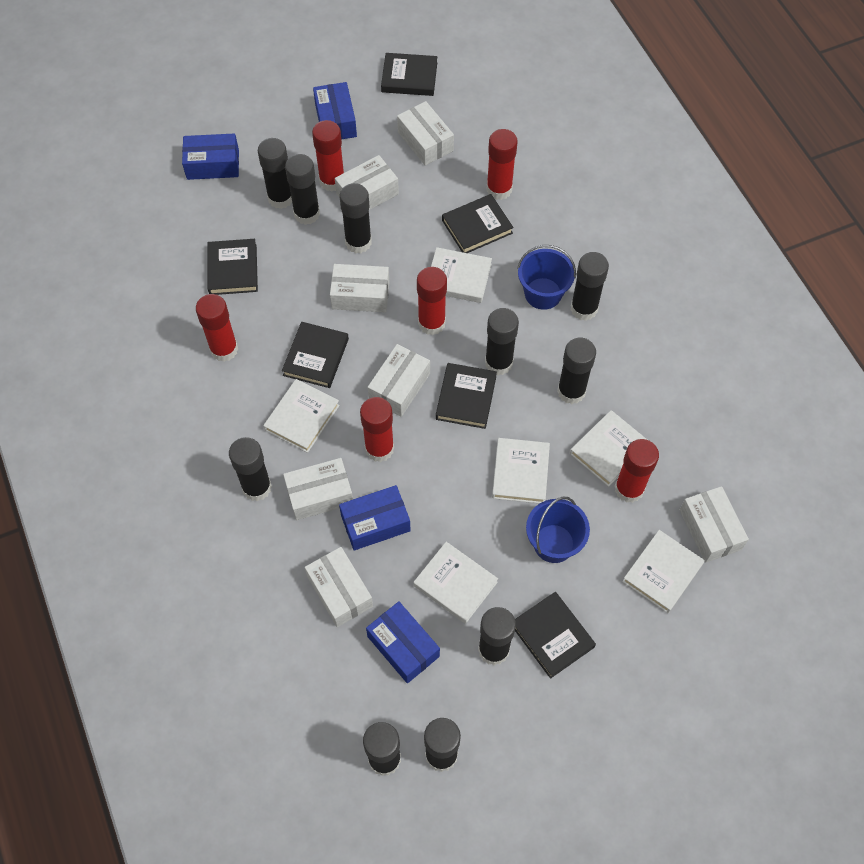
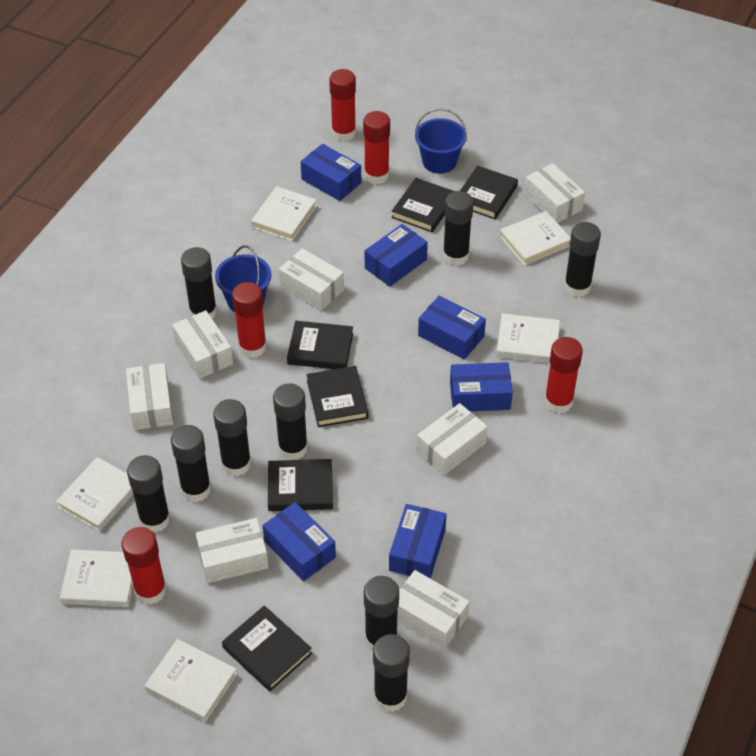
black glue stick: [229,437,272,501] [258,138,292,209] [285,154,320,225] [339,183,372,253] [363,722,401,776] [424,718,461,772] [478,607,516,666] [485,308,519,375] [557,338,596,404] [571,252,609,321] = 10 -> [127,455,170,533] [171,425,211,502] [181,247,217,319] [213,399,251,476] [273,383,308,460] [364,576,399,651] [373,634,410,712] [443,191,474,266] [564,222,601,297] = 9
blue box: [182,133,239,180] [313,82,357,140] [339,485,411,551] [366,601,440,683] = 4 -> [263,502,336,581] [301,144,361,201] [365,224,428,287] [389,504,447,579] [418,295,486,360] [450,362,513,411] = 6
red glue stick: [196,294,238,362] [312,120,344,192] [360,397,394,462] [417,267,447,335] [486,129,518,200] [615,439,659,503] = 6 -> [122,527,167,605] [232,282,267,358] [329,69,356,142] [363,111,390,184] [544,337,583,414] = 5

